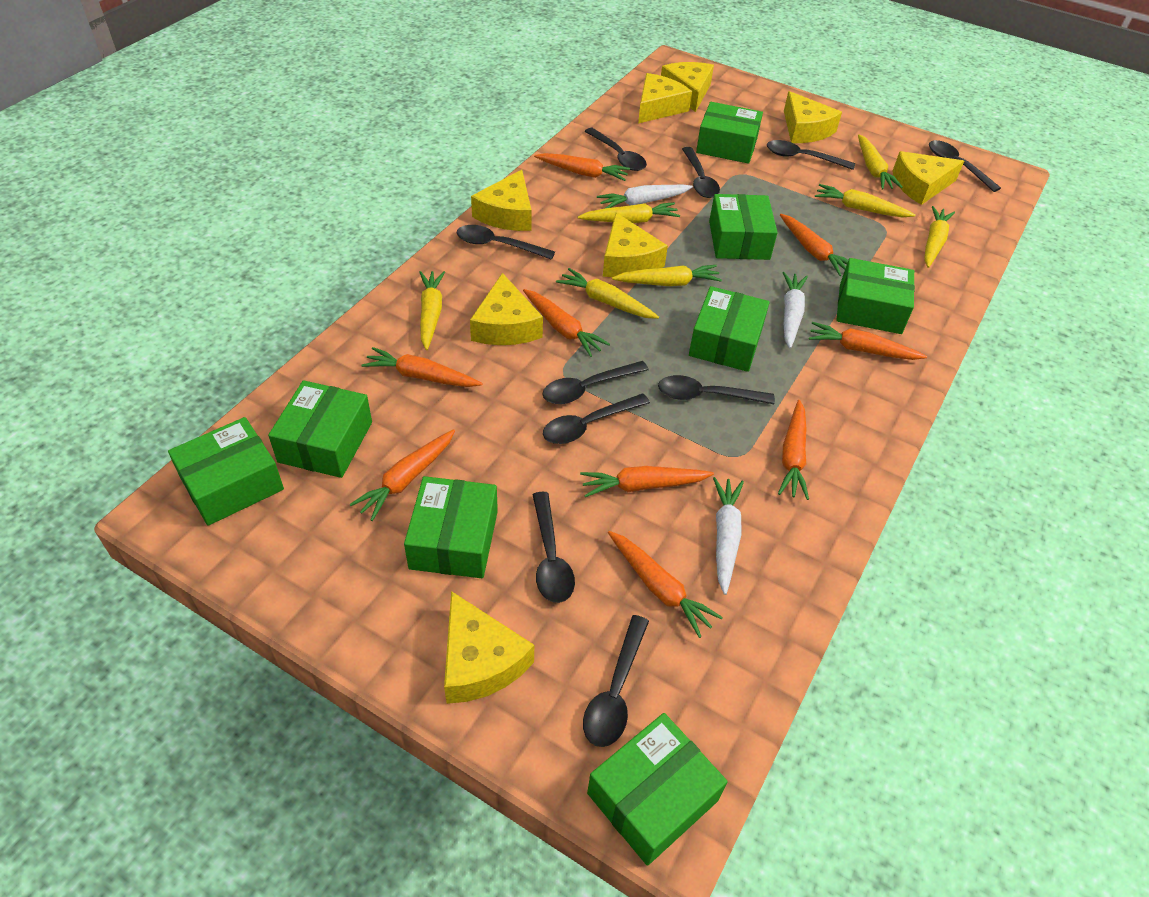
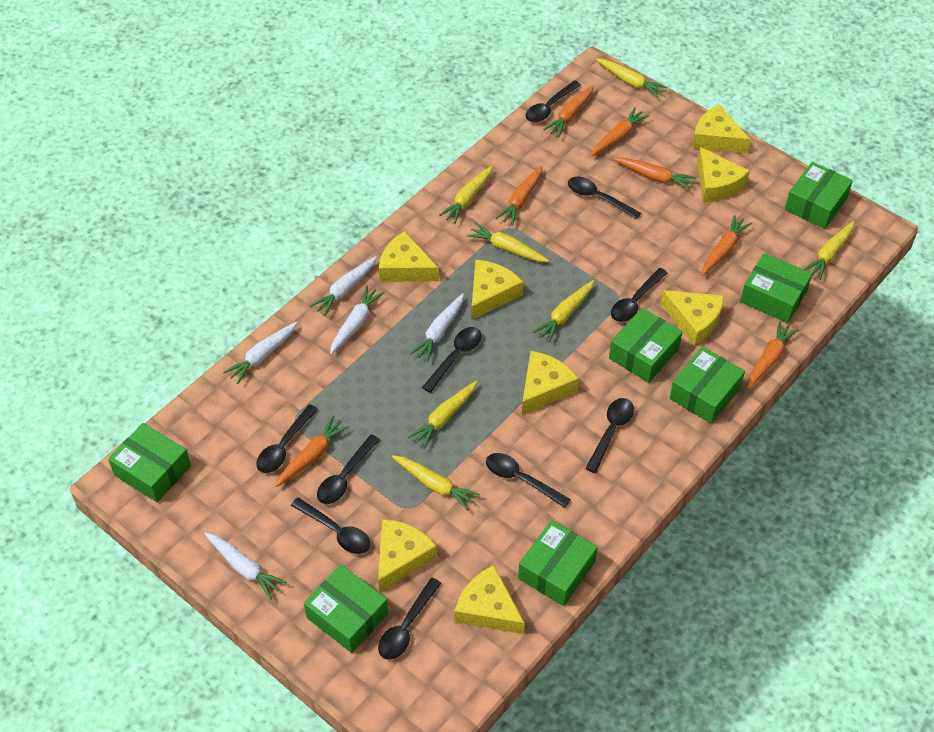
green box: [168,417,284,526] [268,380,372,478] [404,476,498,578] [587,713,728,866] [689,286,770,372] [696,102,763,164] [709,194,778,260] [836,258,915,334] = 8 -> [108,423,191,502] [304,565,388,653] [518,520,598,606] [609,308,683,383] [670,347,745,424] [740,253,812,323] [785,162,853,229] = 7
orange carrot: [349,429,455,521] [362,347,482,387] [523,289,610,357] [534,153,630,181] [580,466,714,497] [608,531,723,638] [778,400,809,500] [780,214,848,276] [809,322,927,360] = 9 -> [276,415,350,487] [495,165,542,226] [543,85,594,137] [590,107,649,156] [613,158,696,191] [702,215,752,276] [747,321,799,389] = 7
white carrot: [597,185,693,209] [713,477,744,595] [783,272,808,348] = 3 -> [204,532,287,599] [223,321,298,384] [310,256,377,316] [330,285,385,354] [410,293,464,362] = 5

